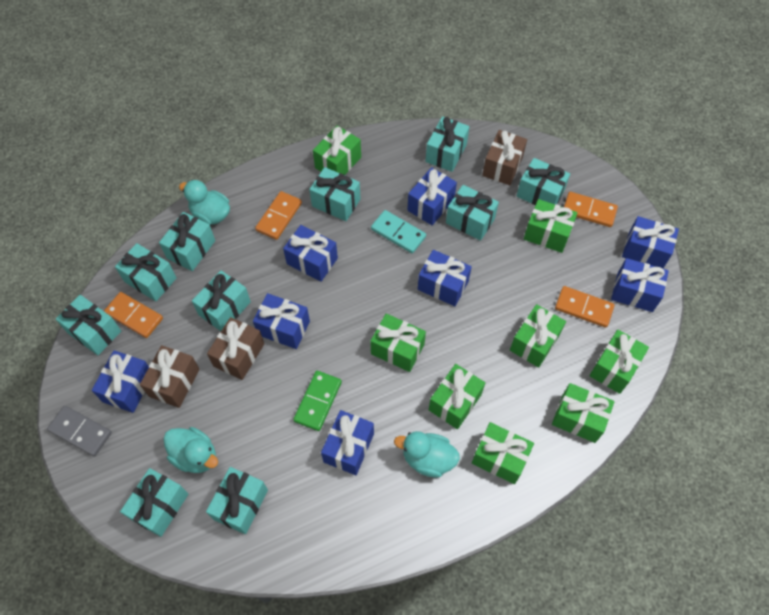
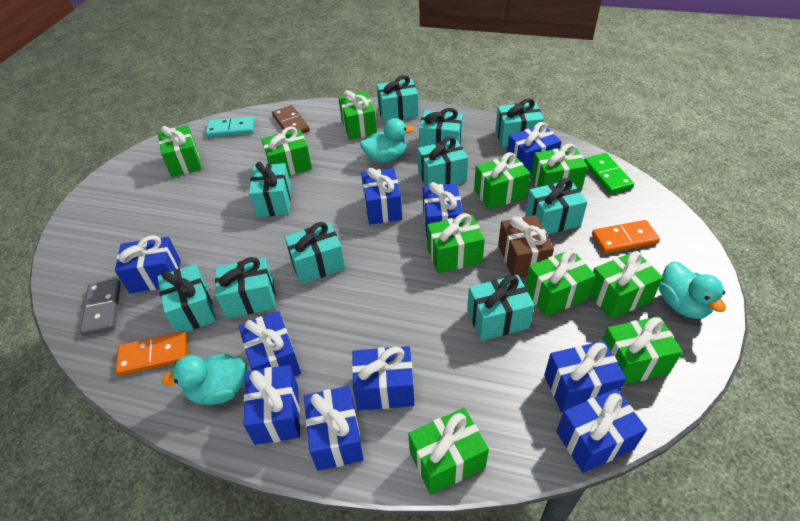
blue gift: [92,350,149,413] [253,293,310,349] [283,225,338,282] [321,410,374,475] [407,167,457,225] [418,250,472,306] [611,258,669,312] [622,216,679,269] = 8 -> [115,235,180,293] [238,311,301,376] [244,365,300,445] [304,386,364,471] [352,346,414,411] [361,168,402,225] [423,182,463,235] [507,122,562,173] [544,341,626,413] [556,389,647,473] = 10
brown domino: none = 0 -> [272,105,310,134] = 1
brown gift: [140,345,200,408] [207,317,264,380] [482,130,527,185] = 3 -> [498,215,554,278] = 1
green gift: [313,126,361,175] [370,313,426,372] [429,364,485,429] [472,422,534,484] [510,304,566,368] [524,199,578,253] [552,383,614,443] [589,330,649,394] = 8 -> [158,125,202,177] [261,126,312,176] [338,90,377,140] [408,408,489,495] [427,213,485,273] [474,152,531,210] [525,249,596,317] [531,144,588,191] [590,251,663,319] [602,316,682,385] = 10
orange domino: [104,292,163,338] [255,191,302,240] [555,286,615,328] [564,192,618,227] = 4 -> [116,331,187,376] [592,220,660,254] = 2

